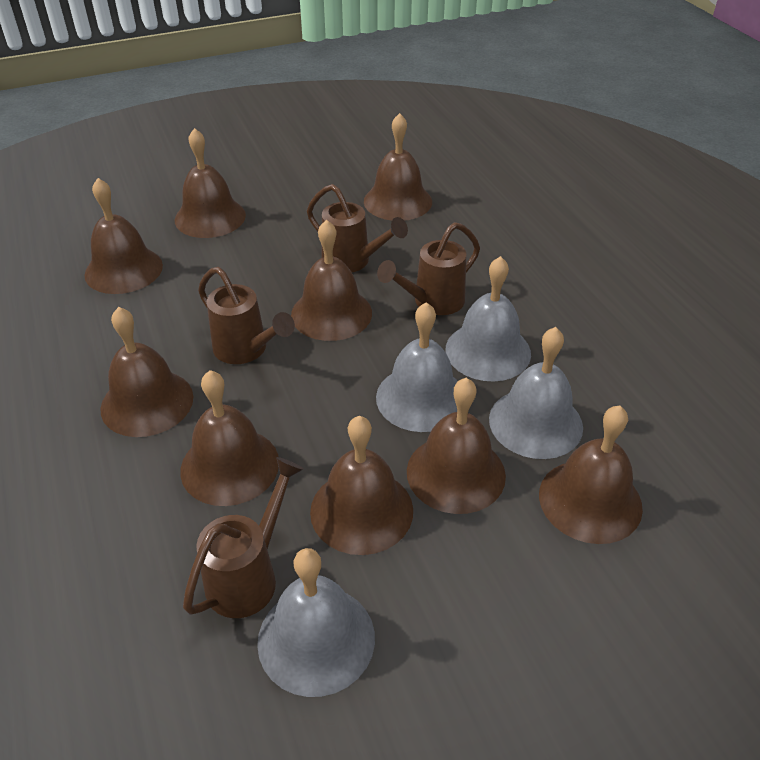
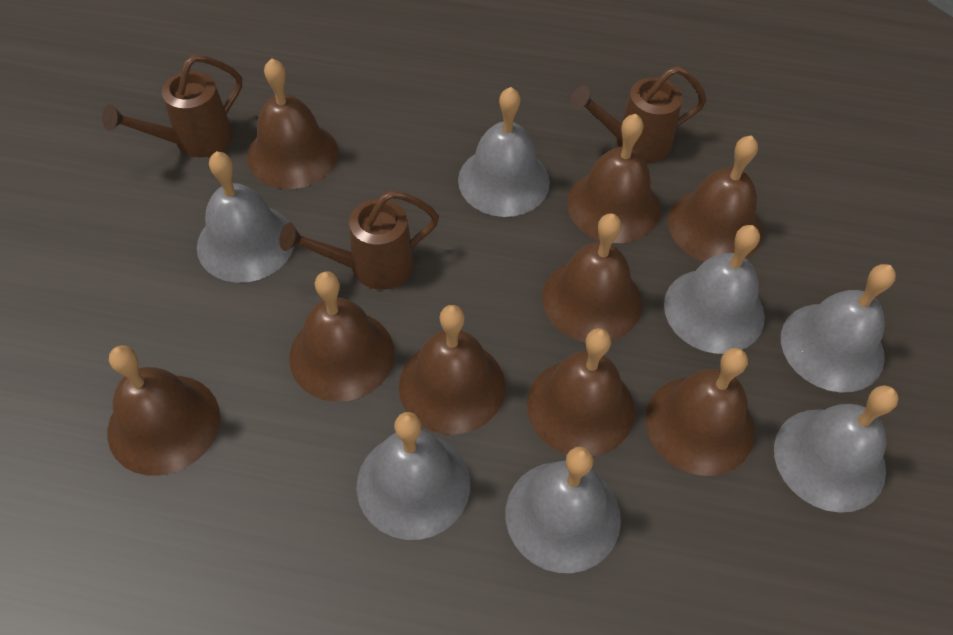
brown watering can: [183,457,304,618] [198,267,295,364] [307,184,408,272] [377,222,480,315] = 4 -> [102,55,242,157] [279,190,439,290] [571,66,707,163] = 3
grey bell: [257,548,375,697] [376,302,458,432] [446,256,531,382] [489,327,583,459] = 4 -> [197,151,294,283] [357,412,470,540] [458,87,550,217] [506,447,621,573] [664,225,765,354] [774,385,899,513] [781,264,896,392] = 7

